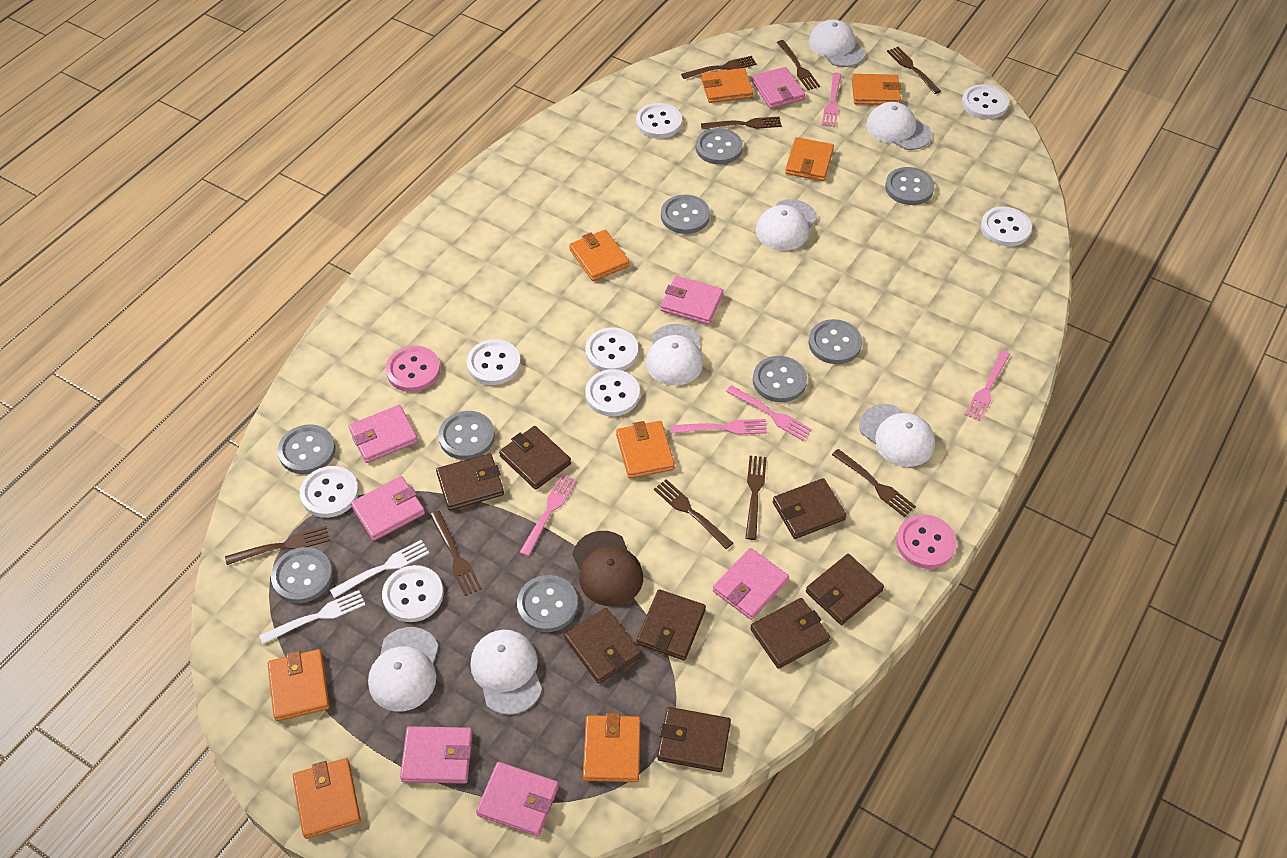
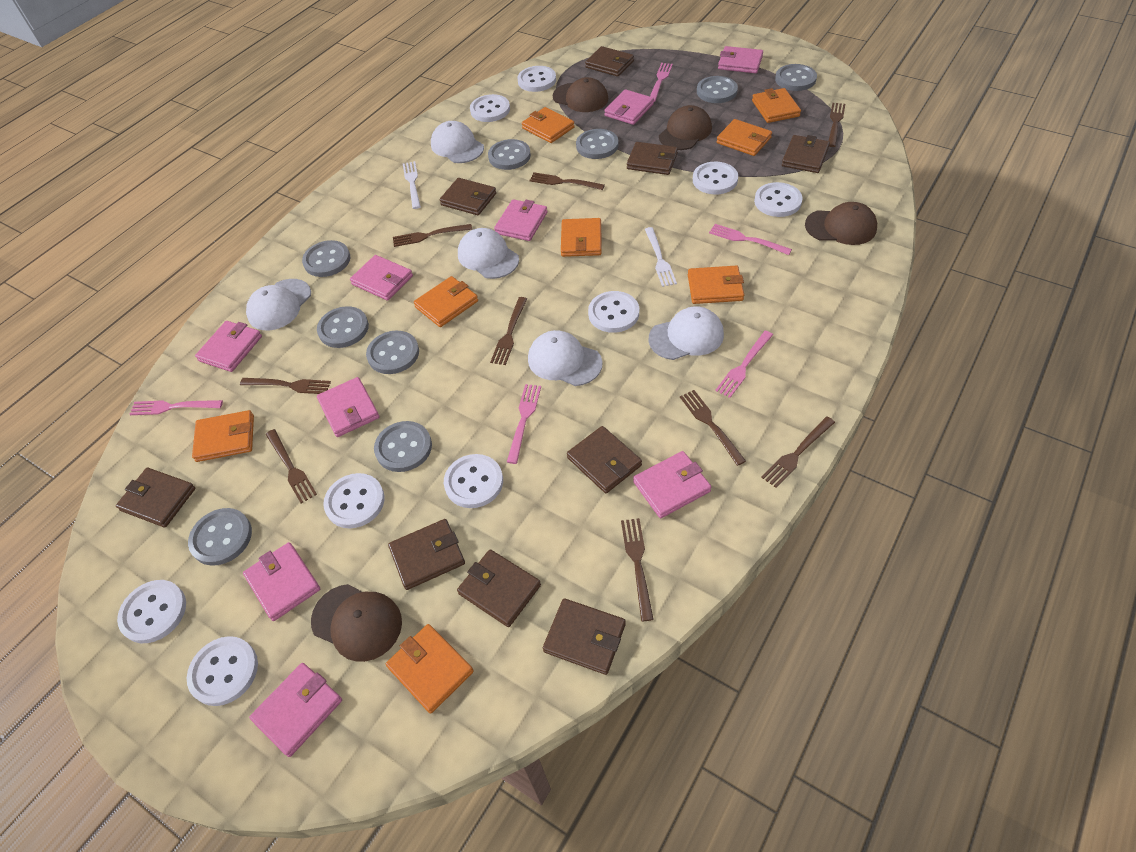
brown cap: [572,531,643,606] = 1 -> [311,584,402,662] [553,77,608,112] [659,105,712,150] [805,202,877,245] = 4
brown wallet: [436,453,504,510] [499,426,571,490] [564,608,641,684] [637,589,706,660] [657,707,731,772] [750,598,830,669] [773,478,846,539] [806,554,884,625] = 8 -> [116,468,195,528] [388,519,465,590] [440,178,496,215] [457,549,541,627] [543,598,626,675] [567,426,642,493] [585,46,634,77] [627,142,678,175] [782,135,830,173] = 9
pink button: [386,346,440,392] [896,515,957,569] = 2 -> none = 0
pink wallet: [348,405,418,463] [351,476,425,541] [400,726,472,784] [476,762,559,836] [661,276,723,325] [713,548,789,620] [752,67,805,109] = 7 -> [195,321,262,372] [243,542,320,621] [249,663,342,757] [317,377,379,437] [350,255,413,300] [494,199,547,241] [604,89,654,125] [633,451,711,518] [718,46,763,73] = 9
white button: [300,466,359,518] [382,565,444,622] [467,339,521,385] [585,327,638,371] [585,369,640,416] [636,103,682,139] [962,84,1009,119] [981,207,1032,247] = 8 -> [117,580,186,643] [187,636,258,706] [323,473,385,528] [444,454,503,508] [470,94,510,122] [517,66,556,92] [588,291,639,333] [693,162,738,194] [754,182,803,217] = 9
white cap: [368,627,439,712] [470,630,542,715] [646,324,703,386] [756,199,817,251] [809,20,865,67] [859,404,935,467] [866,102,932,150] = 7 -> [246,279,311,330] [431,121,484,163] [458,228,519,279] [528,330,603,386] [649,306,724,360] = 5

